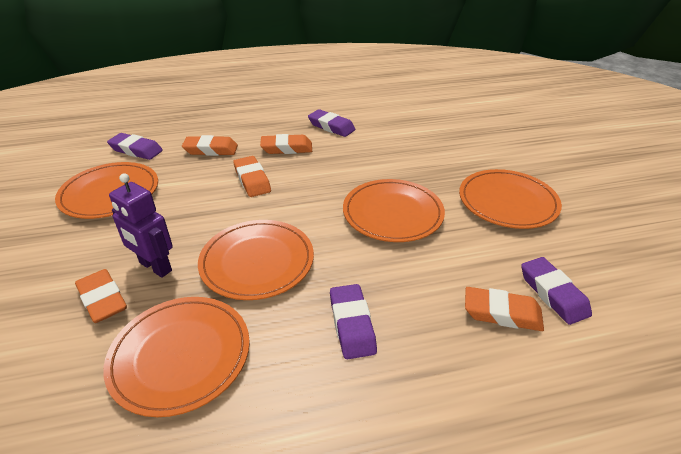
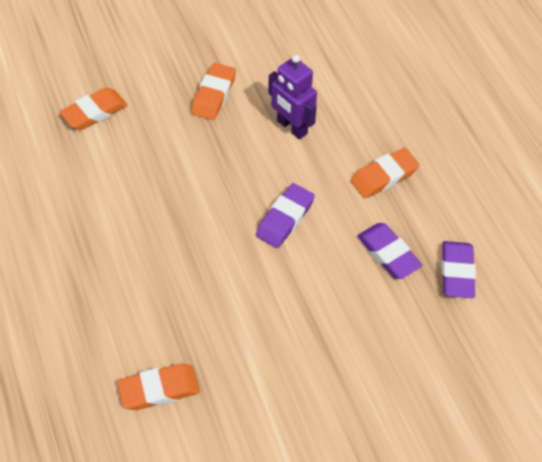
orange eraser: [75,269,127,323] [182,135,238,156] [233,156,271,197] [260,134,312,154] [465,287,544,331] = 5 -> [60,87,128,130] [118,364,200,410] [191,63,236,120] [350,148,420,199] = 4
orange plate: [55,162,158,219] [103,297,250,417] [198,220,314,300] [343,179,445,242] [459,169,562,229] = 5 -> none = 0
purple eraser: [107,133,163,160] [308,109,356,137] [330,284,377,359] [521,257,592,325] = 4 -> [256,183,315,248] [357,223,422,279] [441,241,476,298] = 3

